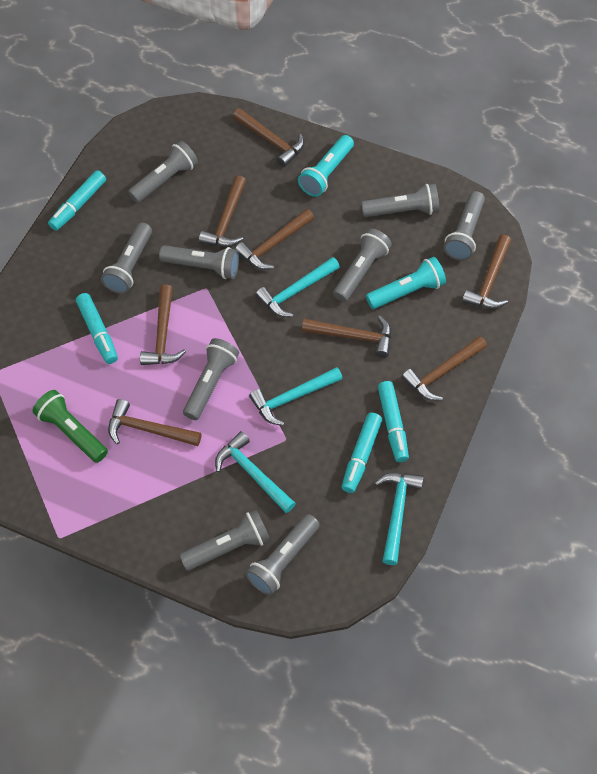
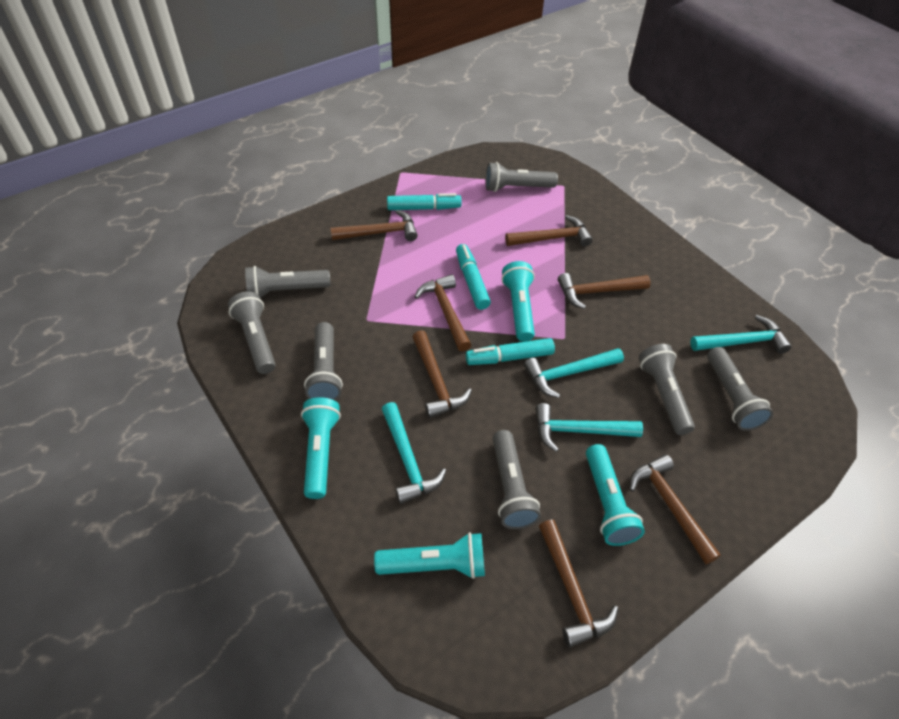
brown hammer: [108,399,202,446] [140,284,186,365] [199,175,246,247] [233,108,304,167] [235,209,314,270] [302,315,391,358] [402,336,487,401] [462,235,511,309] = 8 -> [331,210,418,241] [412,330,472,418] [414,274,471,352] [505,215,593,247] [539,520,618,648] [558,273,651,309] [630,454,721,564] = 7
green flashlight: [32,390,108,463] = 1 -> none = 0
grey flashlight: [101,223,152,294] [128,141,198,203] [159,245,239,279] [180,510,270,571] [183,338,239,420] [245,514,320,595] [333,228,392,302] [361,184,439,217] [444,191,485,260] = 9 -> [228,291,276,374] [245,266,331,298] [304,322,343,401] [486,162,558,192] [492,430,541,529] [639,344,695,435] [707,347,773,431] = 7
turquoise flashlight: [298,135,354,197] [366,257,446,309] = 2 -> [301,397,341,499] [374,532,485,579] [501,261,535,342] [586,444,645,546] = 4
turquoise marker: [48,170,106,231] [76,293,118,364] [341,413,382,493] [378,381,409,462] = 4 -> [387,193,462,210] [456,244,491,310] [466,338,555,365] = 3

